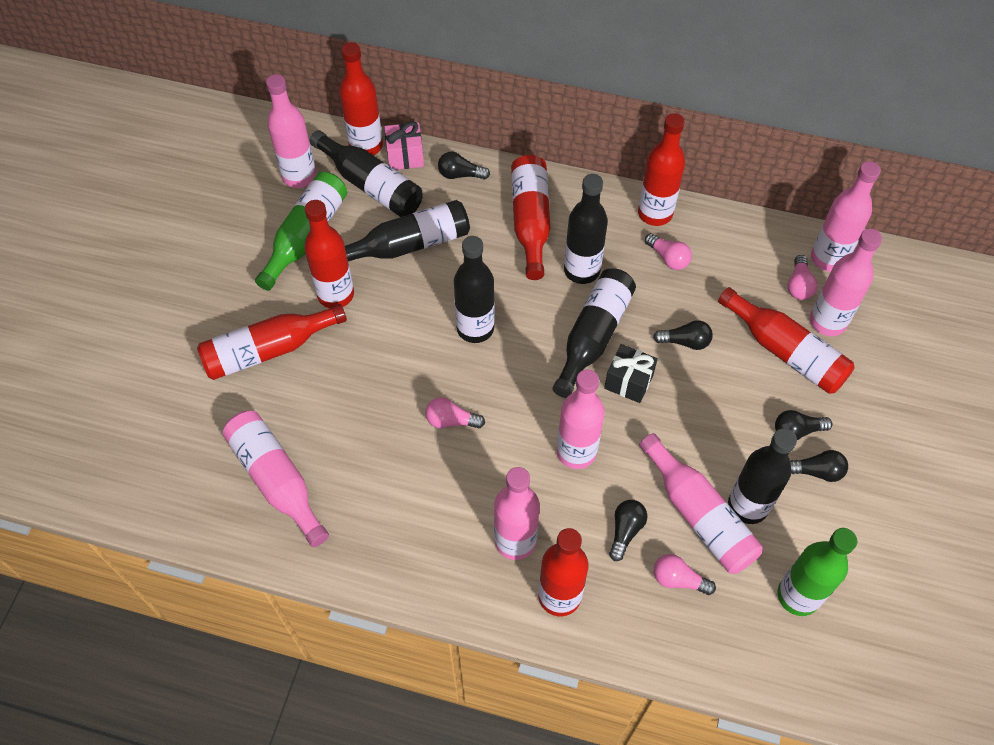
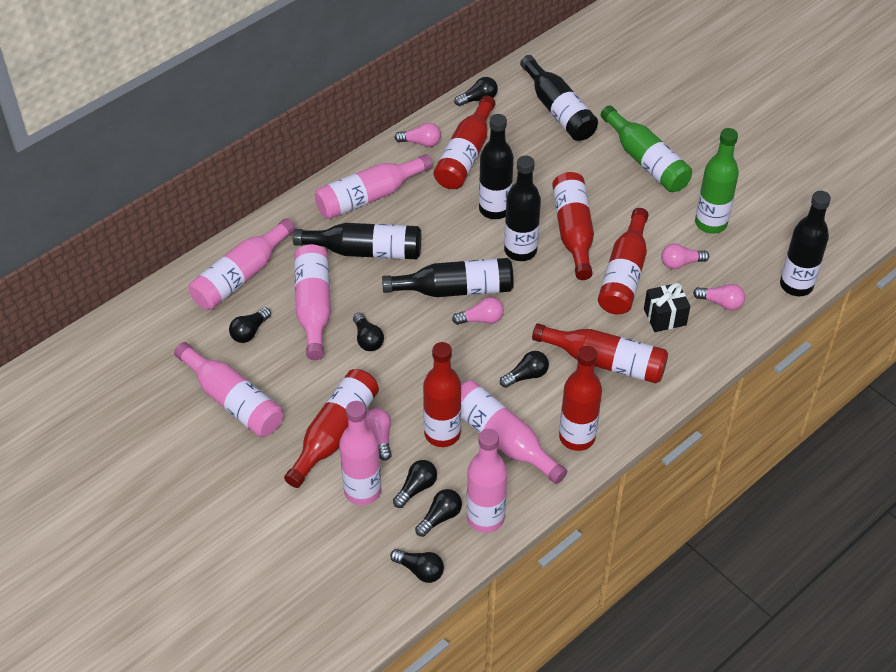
black light bulb: [438,152,490,179] [609,500,647,561] [653,320,713,350] [775,410,833,440] [790,450,848,482] = 5 -> [229,307,271,343] [353,313,384,351] [390,549,444,583] [393,460,437,508] [415,489,462,537] [454,77,498,106] [500,351,549,388] = 7
pink gift: [385,121,424,170] = 1 -> none = 0
pink light bulb: [425,397,485,429] [645,233,692,270] [654,554,716,595] [787,255,818,300] = 4 -> [365,408,392,461] [394,123,441,147] [452,297,504,325] [661,243,709,269] [693,284,745,310] = 5

